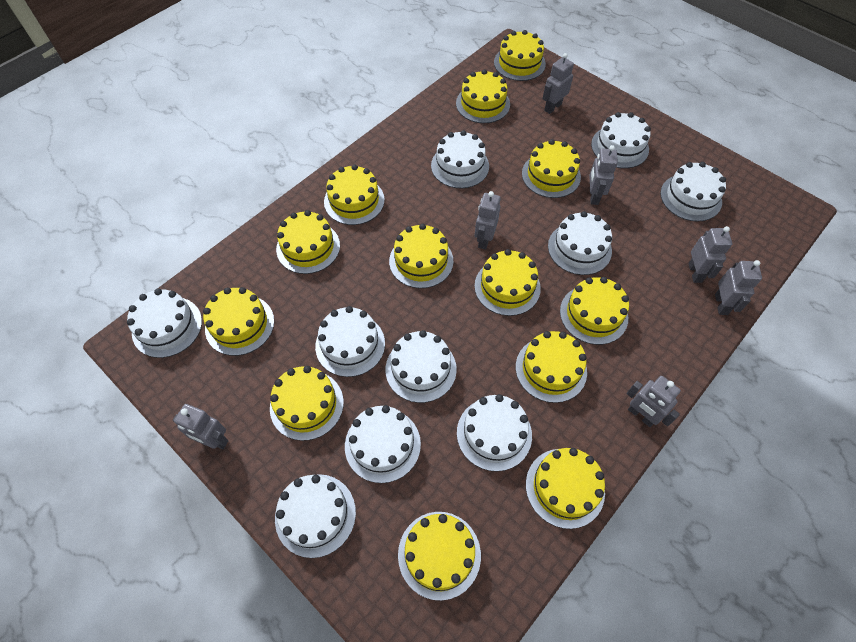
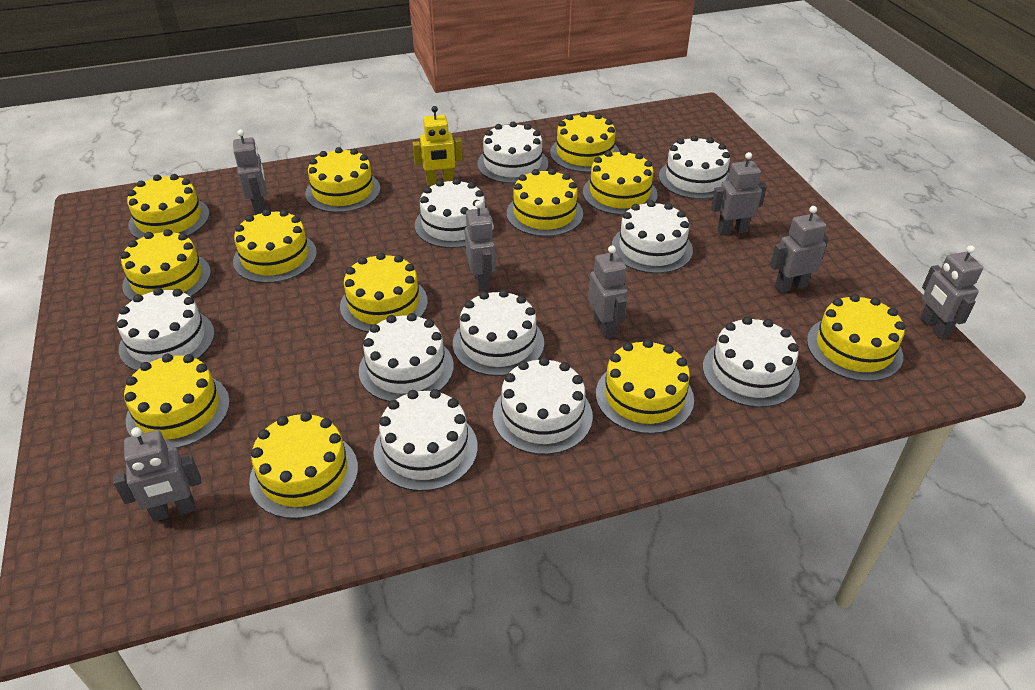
yellow cake: [203,287,274,356] [270,366,344,441] [276,210,340,274] [324,164,385,225] [389,224,453,288] [398,512,481,601] [456,69,510,123] [474,249,541,316] [494,30,546,81] [516,331,587,403] [522,139,581,198] [526,448,605,529] [560,277,629,345] = 13 -> [120,229,211,301] [124,354,230,449] [127,174,210,239] [233,209,317,283] [249,412,358,519] [305,147,381,213] [340,252,428,332] [506,169,583,237] [550,112,620,172] [583,149,658,215] [596,339,694,434] [807,294,905,382] = 12
yellow robot: none = 0 -> [413,106,463,186] = 1

